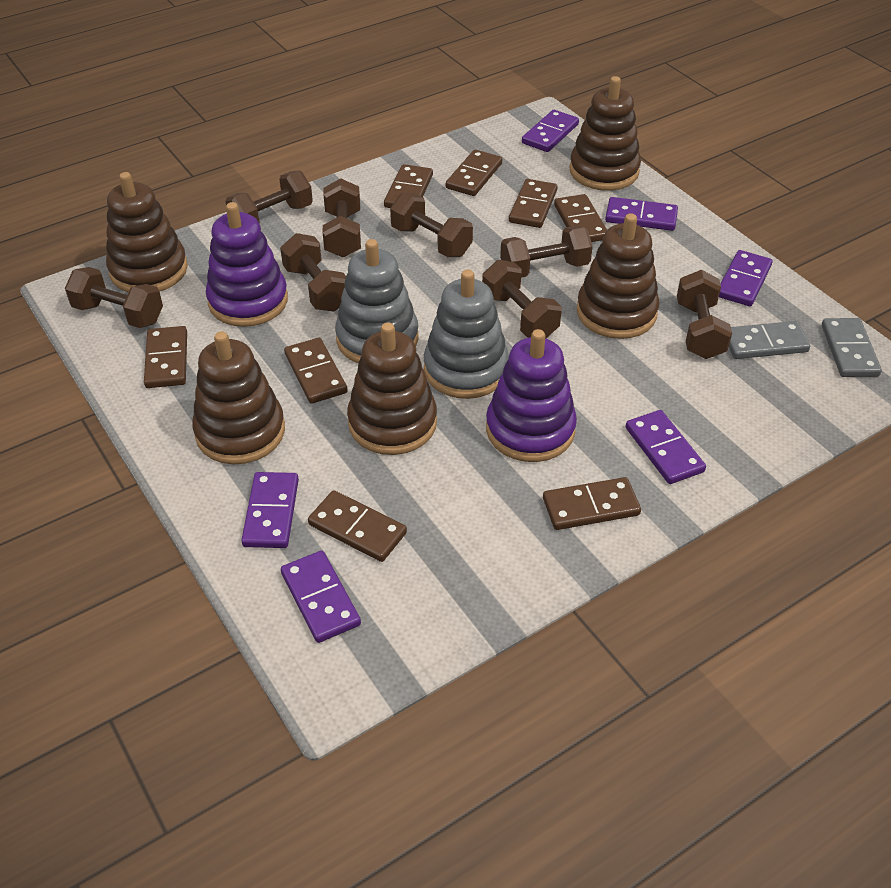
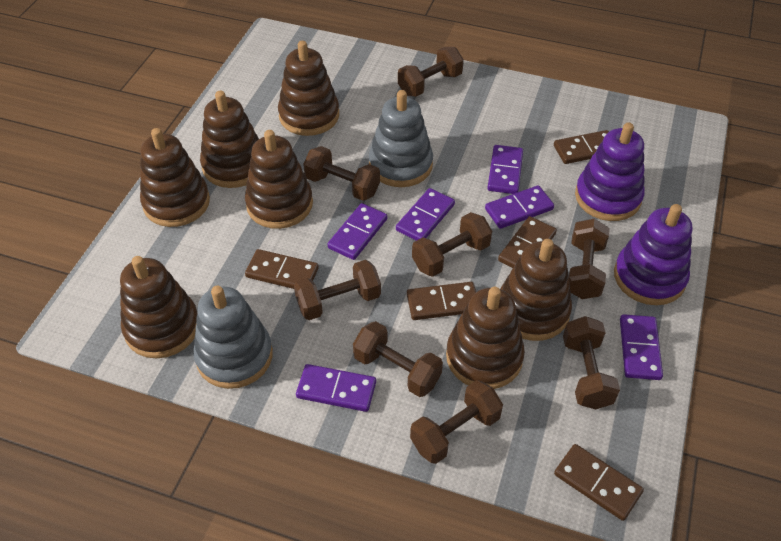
brown domino: [144,326,187,388] [284,338,348,404] [308,490,407,562] [384,164,433,208] [446,150,502,196] [509,179,558,228] [543,477,641,530] [554,194,607,242] = 8 -> [245,249,319,289] [407,282,476,320] [498,216,557,268] [554,130,609,164] [554,444,644,521] = 5
brown stacking toy: [106,172,188,292] [192,331,285,464] [347,322,437,455] [569,76,641,191] [577,213,659,339] = 5 -> [120,256,198,359] [140,128,210,227] [200,91,259,188] [245,130,313,229] [278,41,339,136] [446,287,525,389] [500,239,572,341] = 7
grey domino: [729,321,810,359] [822,318,882,377] = 2 -> none = 0

